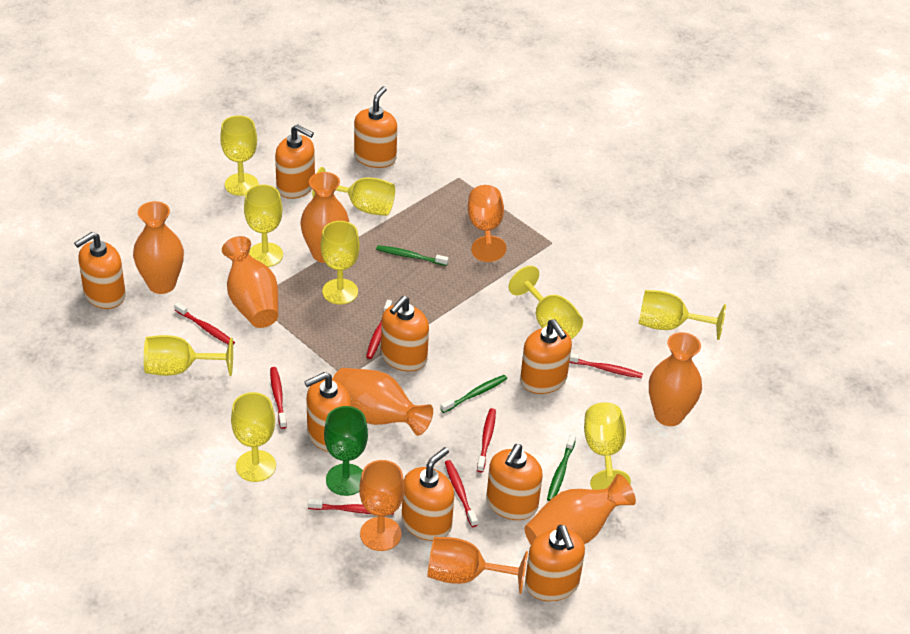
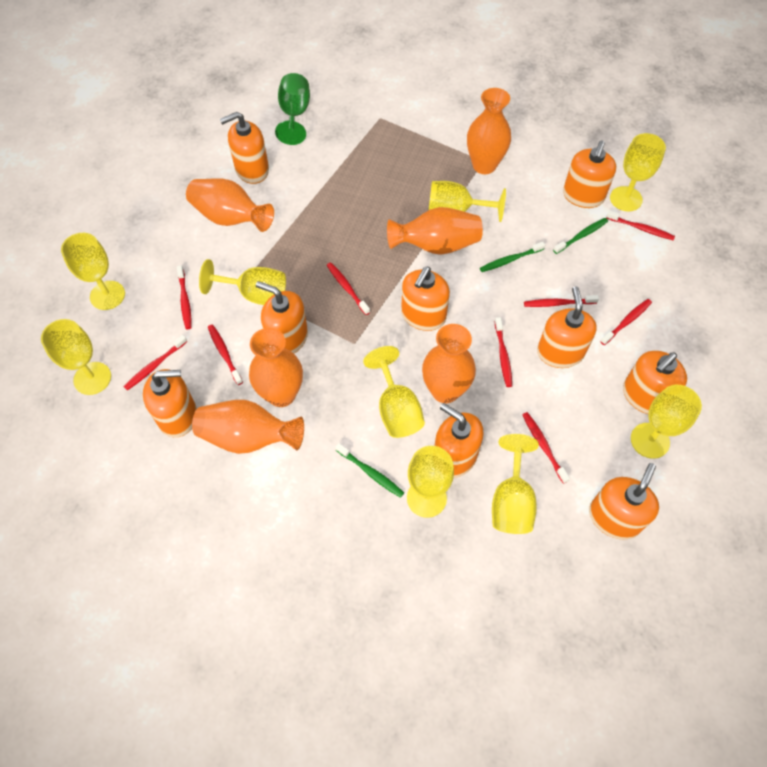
orange goblet: [359,460,404,551] [428,537,528,594] [468,185,506,262] = 3 -> none = 0
red toothbrush: [174,302,235,345] [270,367,287,429] [308,499,394,515] [366,300,392,359] [445,460,478,527] [477,408,496,472] [569,353,643,378] = 7 -> [124,335,187,391] [177,266,192,329] [208,324,243,385] [327,262,370,315] [495,317,512,387] [522,412,570,484] [524,295,599,307] [600,299,652,345] [606,210,675,240] = 9

